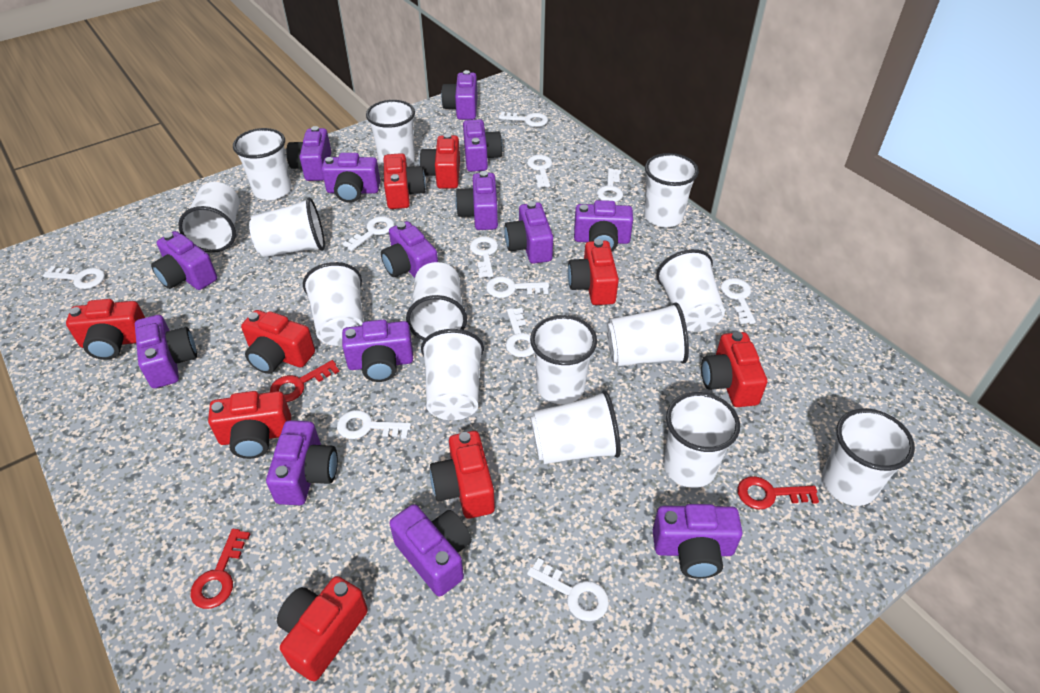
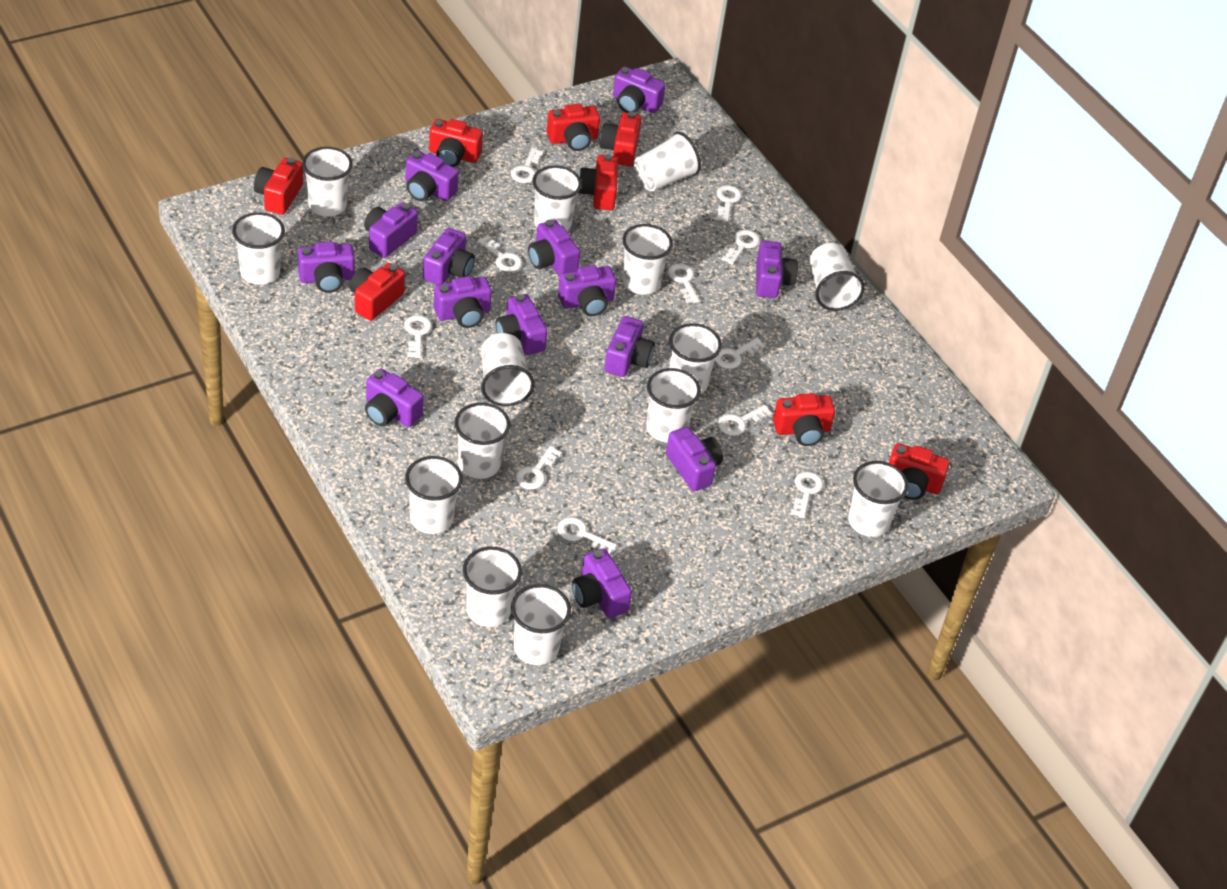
red camera: [66,299,145,360] [208,391,291,459] [241,310,315,374] [277,576,368,681] [384,153,426,209] [420,133,460,189] [430,431,495,519] [568,239,619,305] [701,331,767,407] = 9 -> [254,158,303,215] [350,263,405,321] [429,119,483,167] [546,104,600,151] [579,154,618,210] [600,112,642,166] [773,393,835,446] [889,443,950,500] = 8
red key: [190,529,250,609] [270,360,340,402] [737,476,819,509] = 3 -> none = 0

